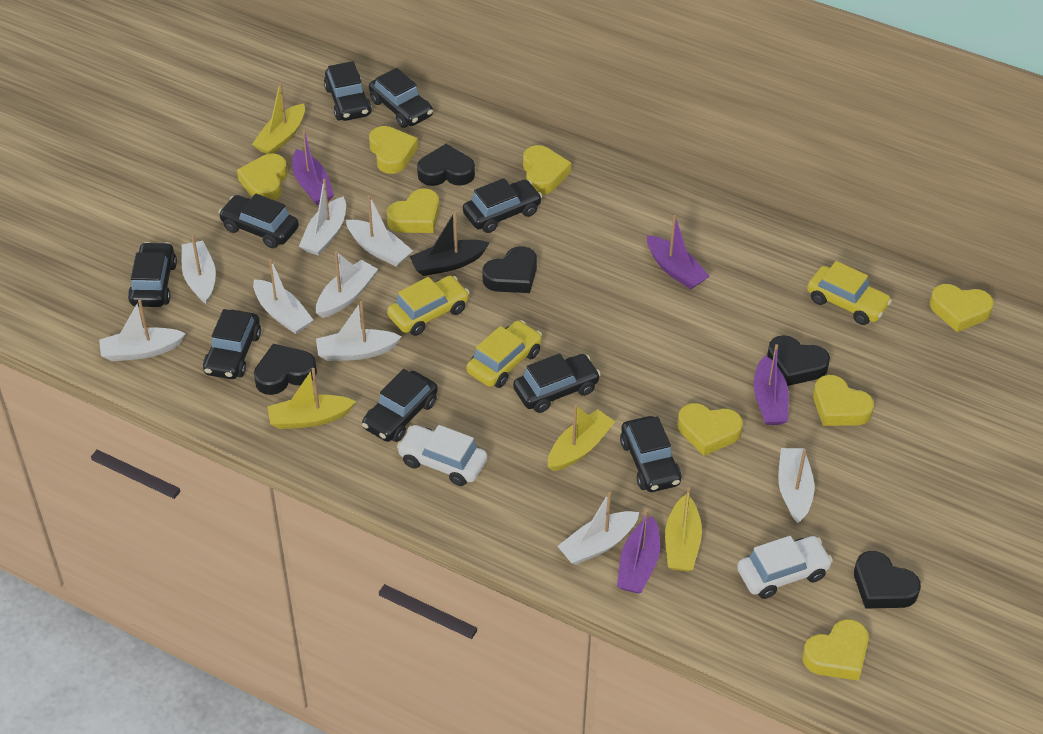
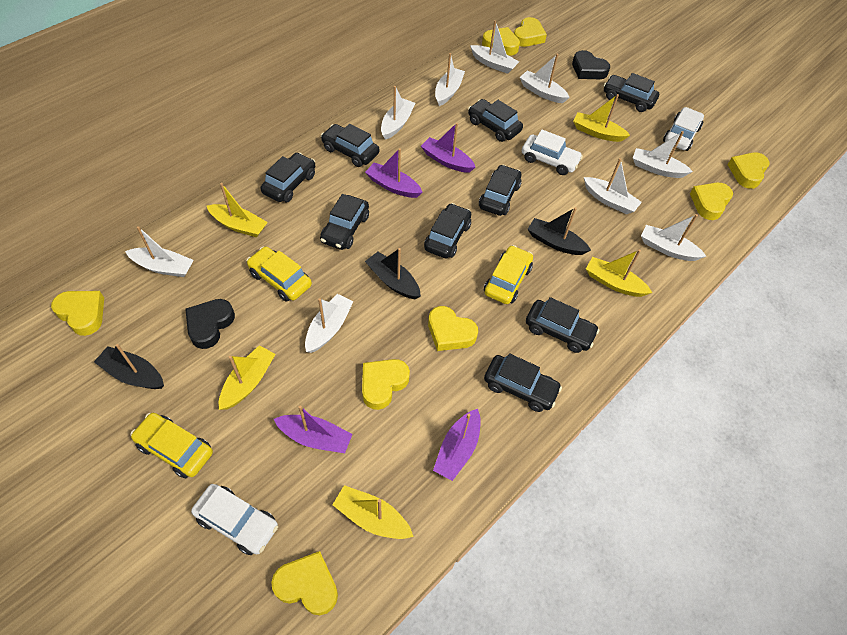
black boat: [410,211,490,276] = 1 -> [94,344,164,389] [365,248,421,299] [528,207,591,255] = 3
black heart: [254,344,317,395] [417,144,475,186] [483,246,537,293] [767,335,830,386] [854,551,921,609] = 5 -> [185,299,235,349] [572,50,610,79] = 2
white car: [397,425,487,486] [737,536,833,599] = 2 -> [191,484,278,555] [522,130,583,175] [663,107,704,151] = 3
yellow boat: [252,82,305,154] [267,368,356,429] [548,404,615,471] [665,487,702,571] = 4 -> [207,183,268,237] [219,345,275,410] [332,485,414,539] [573,94,630,142] [586,250,652,297] = 5

